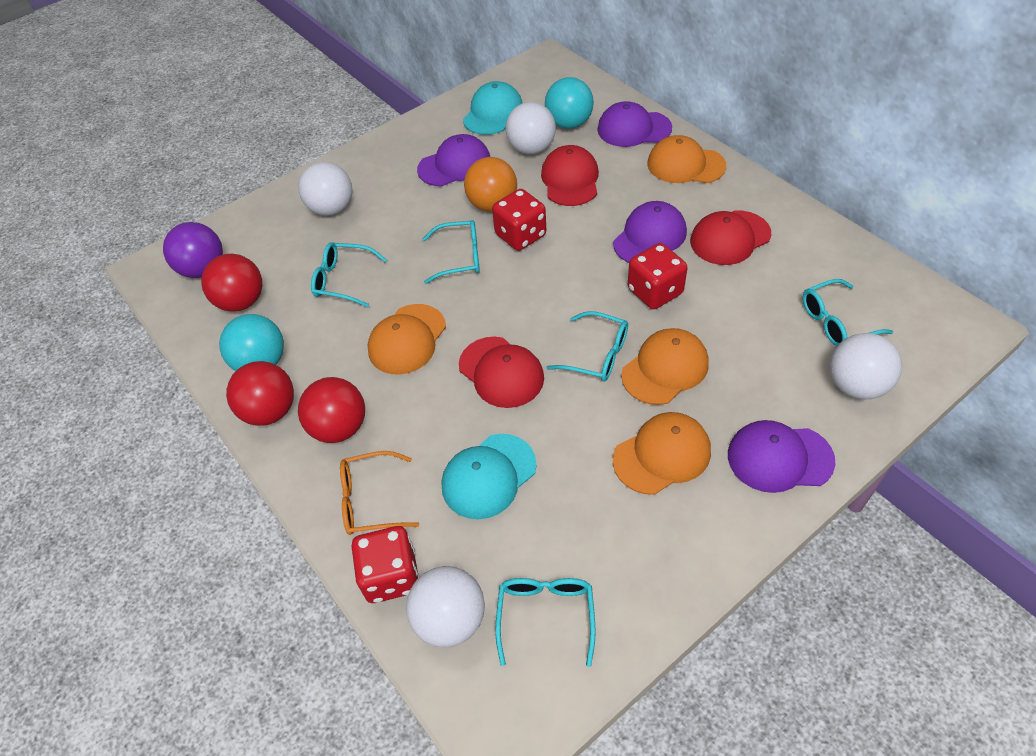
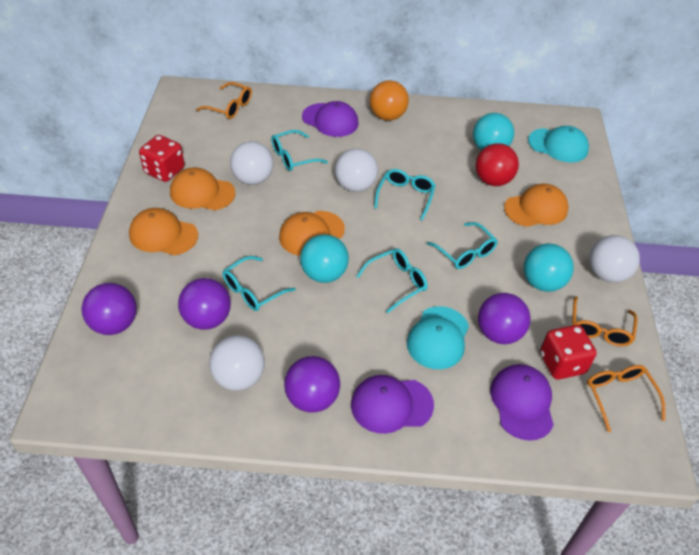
orange glasses: [340,451,419,535] = 1 -> [196,82,252,119] [572,296,637,346] [587,365,665,432] = 3
purple ball: [163,222,223,278] = 1 -> [82,283,137,335] [178,278,231,330] [284,356,340,413] [478,293,530,344] = 4
purple cap: [417,134,490,186] [597,101,672,147] [613,201,687,263] [728,420,836,493] = 4 -> [302,101,359,137] [351,375,434,434] [490,364,554,441] = 3
red ball: [201,254,262,312] [226,361,294,426] [298,377,365,443] = 3 -> [475,143,519,186] = 1
red cap: [459,337,544,408] [541,145,599,206] [690,211,771,265] = 3 -> none = 0
red dice: [352,526,419,603] [492,189,547,251] [628,243,688,309] = 3 -> [139,135,185,182] [540,325,597,380] = 2
turquoise ball: [219,314,284,371] [545,77,594,129] = 2 -> [300,234,349,283] [473,113,514,151] [524,243,574,292] = 3

